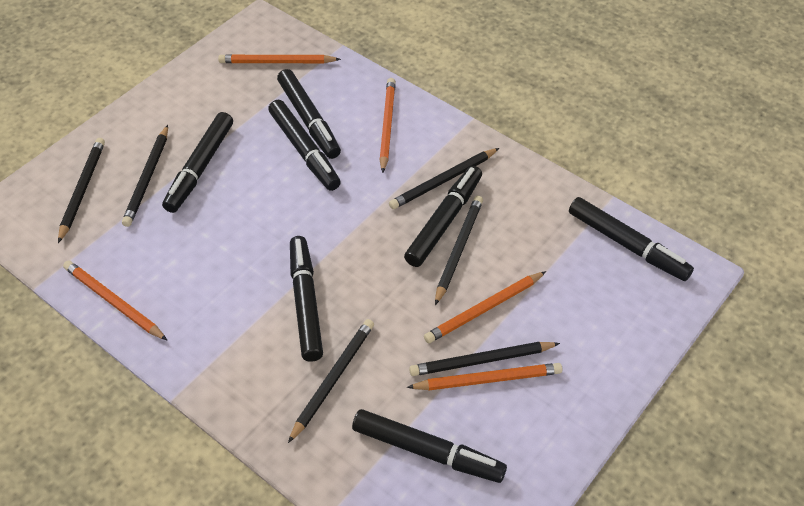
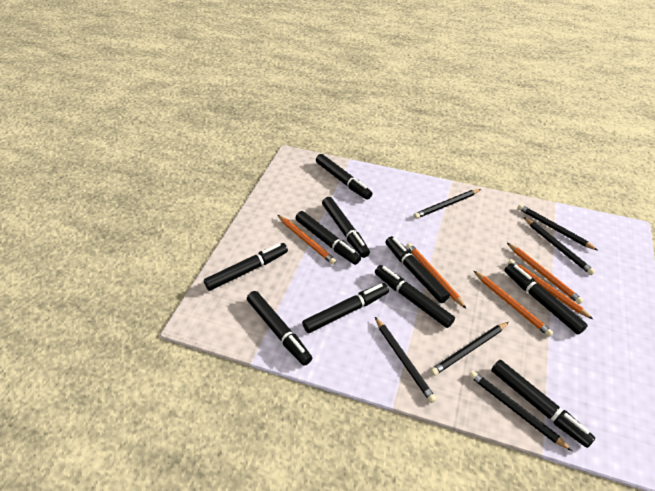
black marker: [162,112,233,213] [268,100,341,191] [277,69,341,159] [290,236,323,362] [352,409,507,483] [404,166,482,267] [569,197,694,281] = 7 -> [204,243,288,291] [247,291,312,366] [295,211,361,265] [302,283,389,333] [316,154,372,200] [322,197,370,258] [375,265,455,328] [386,236,450,303] [491,360,595,448] [504,263,588,334] = 10

